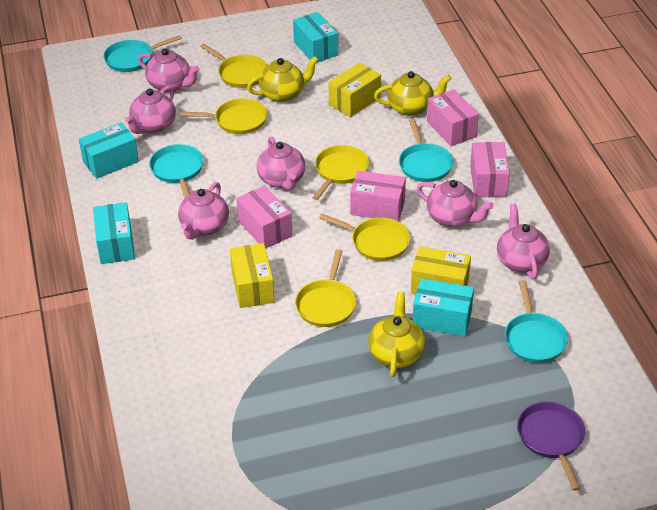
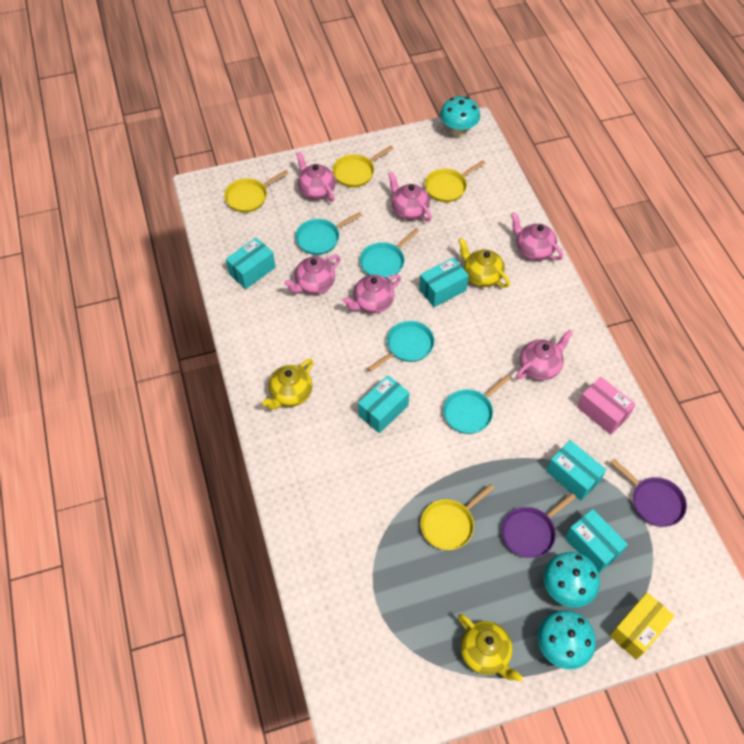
pink box: [236,186,293,248] [350,170,406,222] [427,89,479,146] [470,142,510,197] = 4 -> [577,377,636,435] = 1
purple pan: [517,401,585,491] = 1 -> [502,493,576,558] [610,458,687,527] = 2
turquoise box: [79,123,139,179] [93,202,135,264] [293,12,338,63] [413,278,474,336] = 4 -> [226,238,276,289] [358,375,409,433] [419,257,469,307] [546,440,606,501] [565,509,628,573] = 5
turquoise mushroom: none = 0 -> [440,96,480,137] [538,610,596,669] [544,552,600,608] = 3
yellow box: [230,243,275,308] [328,63,381,117] [411,246,471,294] = 3 -> [609,592,675,660] = 1
yellow pan: [180,98,267,134] [200,44,268,88] [295,249,356,327] [312,145,369,200] [319,214,410,261] = 5 -> [224,170,289,212] [333,146,394,187] [420,484,494,550] [425,160,486,202] = 4

